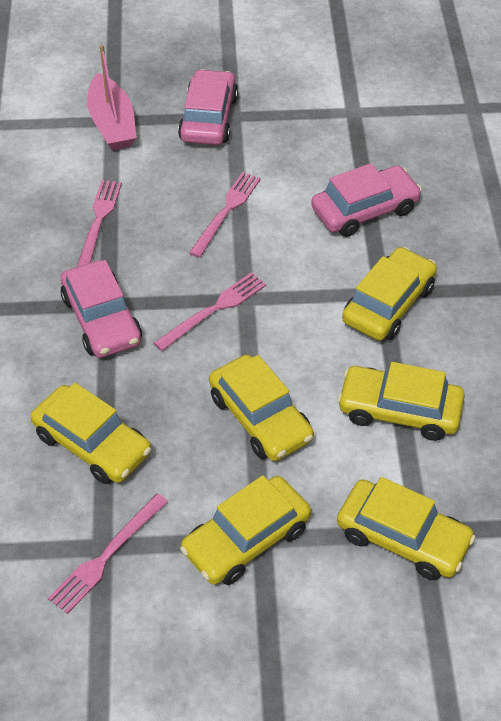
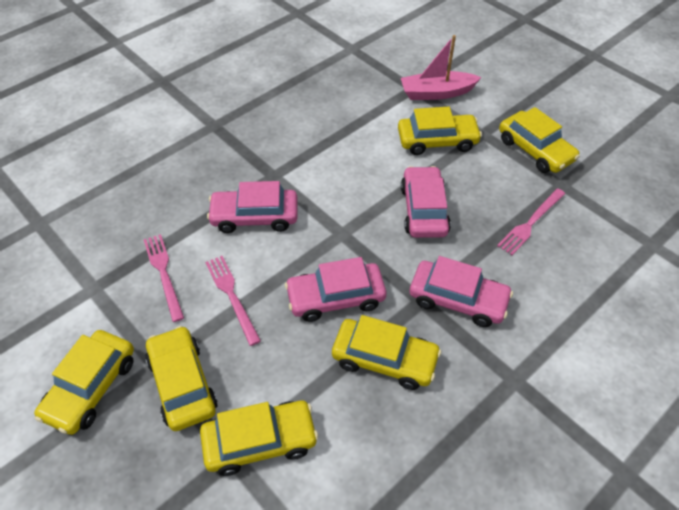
pink car: [60,260,142,358] [178,69,238,145] [311,163,422,237] = 3 -> [207,181,298,233] [285,257,387,322] [401,166,451,238] [410,256,513,327] = 4
pink fork: [48,494,168,614] [77,180,122,267] [154,272,266,351] [189,172,261,258] = 4 -> [143,234,184,322] [205,256,261,346] [497,188,565,255] = 3

